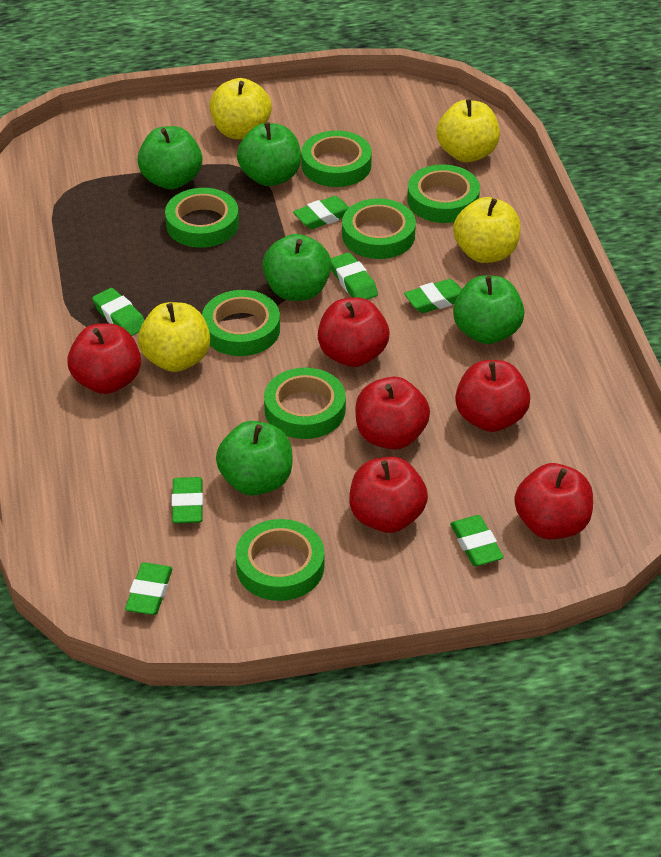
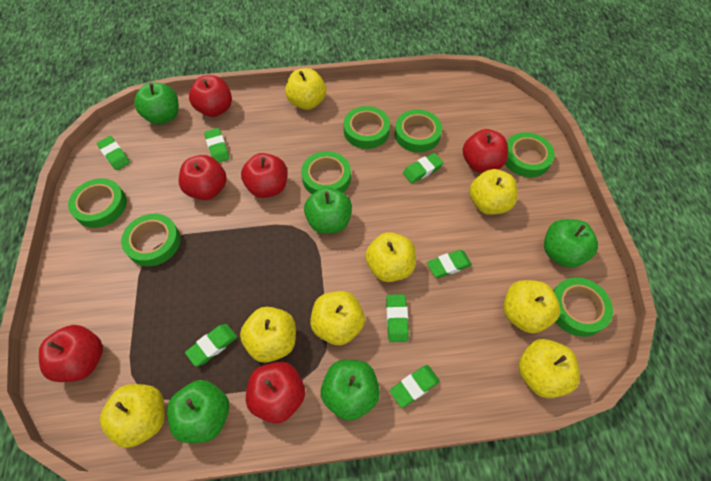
yellow apple: [138,302,210,372] [209,78,272,139] [436,99,500,162] [453,197,521,263] = 4 -> [100,384,165,448] [240,307,296,363] [285,68,326,110] [310,291,365,345] [365,232,416,282] [469,169,518,215] [503,280,560,333] [518,339,580,398] = 8

